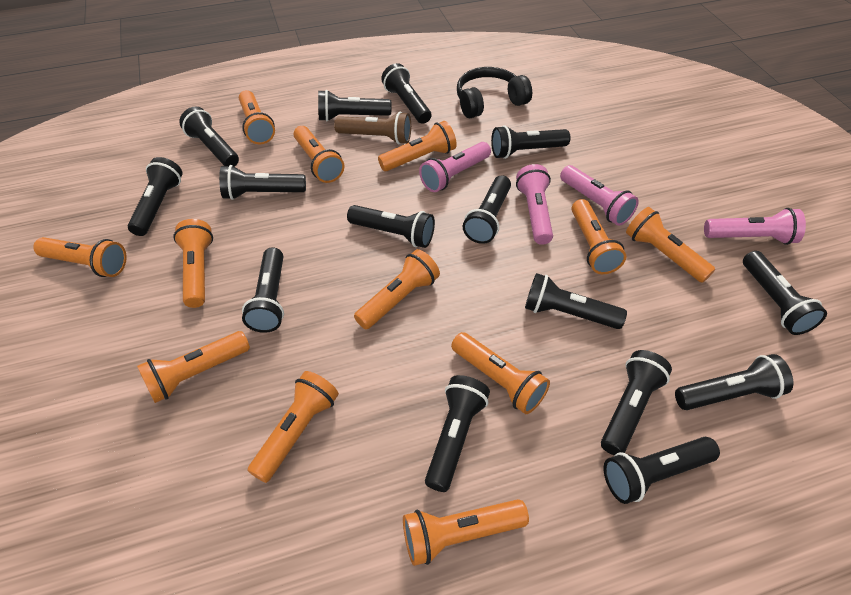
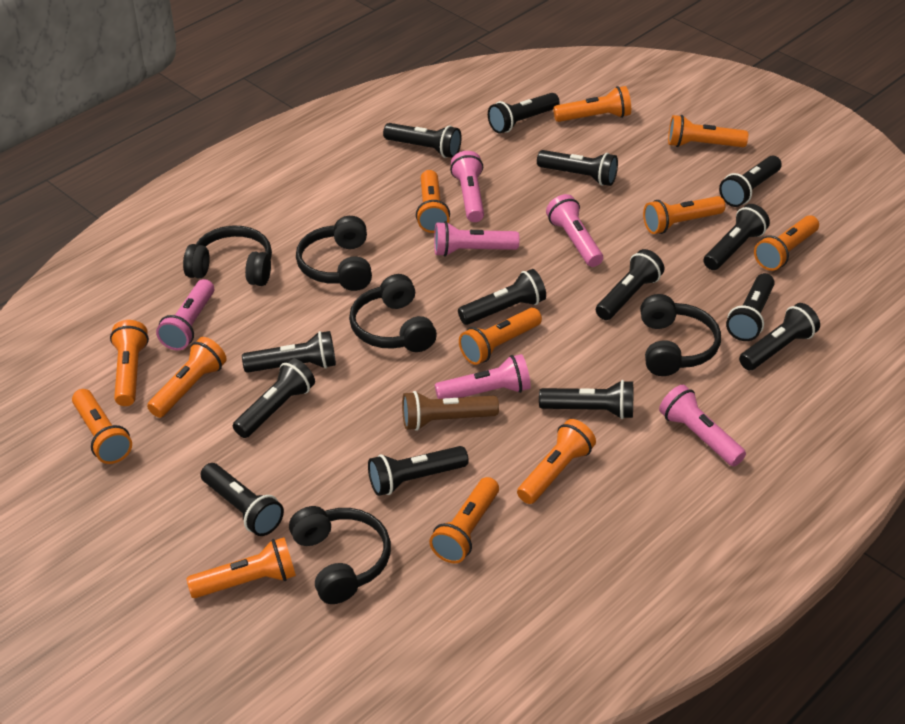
black flashlight: [128,157,182,236] [179,107,239,167] [219,165,306,200] [242,247,284,333] [318,90,392,122] [347,205,435,248] [381,63,431,124] [425,375,490,492] [463,175,511,244] [491,125,570,159] [525,273,627,329] [601,350,672,455] [604,437,720,504] [675,354,793,410] [743,251,827,335] = 15 -> [200,463,284,536] [233,358,315,438] [242,331,336,373] [368,446,469,496] [383,123,462,158] [458,269,546,325] [488,93,560,134] [537,150,618,186] [539,380,633,419] [596,249,664,320] [703,204,770,270] [719,156,782,207] [726,273,775,341] [739,303,820,370] = 14
black headphones: [457,67,532,118] = 1 -> [183,226,272,286] [289,506,391,604] [296,216,372,291] [349,274,437,352] [640,294,721,376] = 5
pink flashlight: [419,142,491,192] [516,164,553,245] [560,165,639,226] [704,208,806,245] = 4 -> [156,279,214,350] [434,221,519,257] [435,354,531,399] [450,151,484,222] [546,194,603,267] [659,385,746,466] = 6

